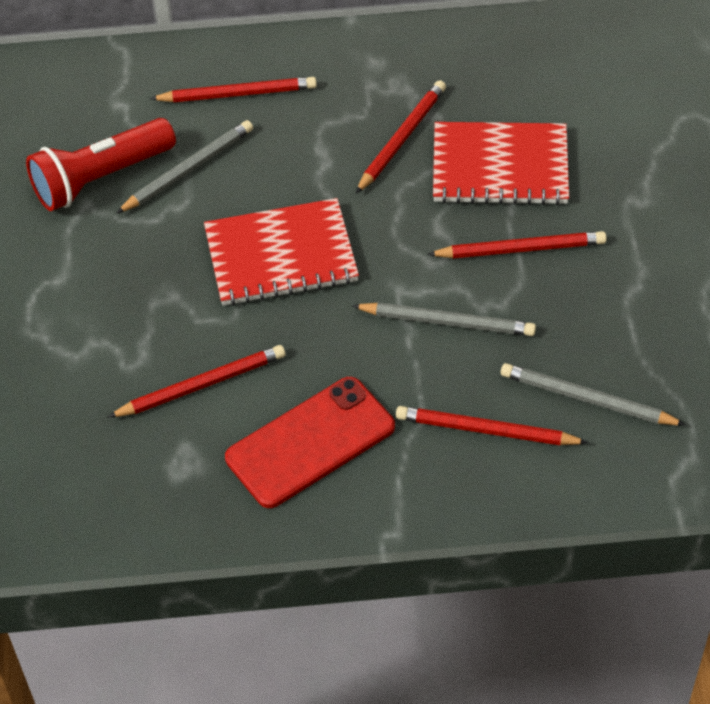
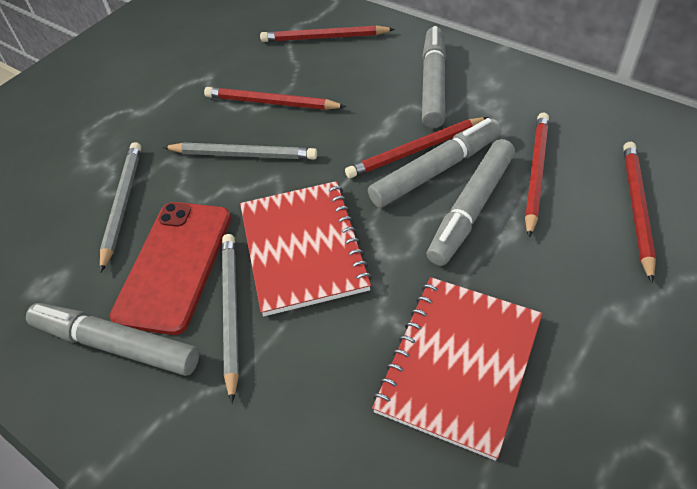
grey marker: none = 0 -> [26,303,199,376] [368,118,501,208] [422,26,446,128] [426,139,515,266] = 4
red flashlight: [26,118,176,211] = 1 -> none = 0

